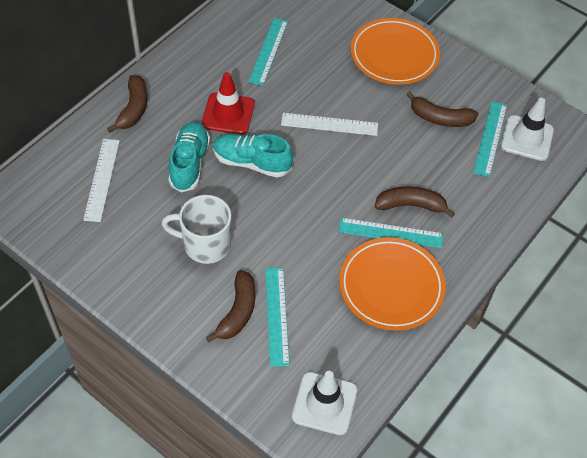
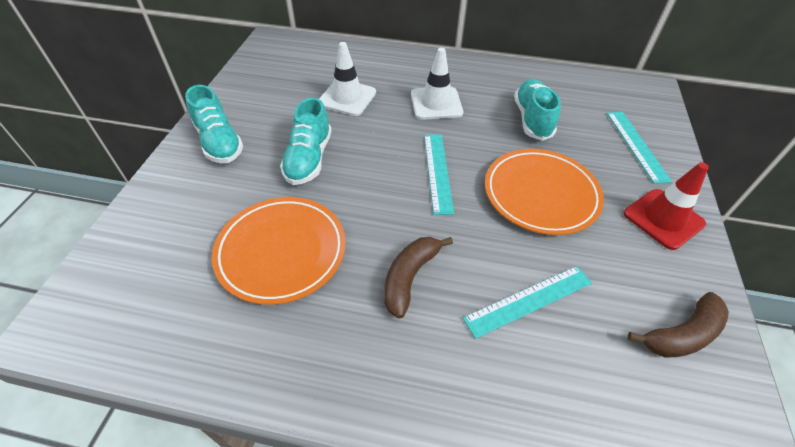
brown banana: [107,75,148,132] [206,270,255,342] [374,187,455,218] [406,91,478,127] = 4 -> [384,237,453,318] [628,292,729,358] = 2
turquoise ruler: [248,18,288,86] [265,267,290,367] [338,218,444,248] [473,101,507,177] = 4 -> [424,134,454,215] [463,266,592,339] [607,112,672,184] = 3
turquoise shoe: [168,121,210,193] [213,133,293,177] = 2 -> [185,85,243,163] [280,97,332,185] [514,79,561,141] = 3
white mug: [162,195,231,264] = 1 -> none = 0
white ruler: [83,139,120,222] [281,113,378,136] = 2 -> none = 0

